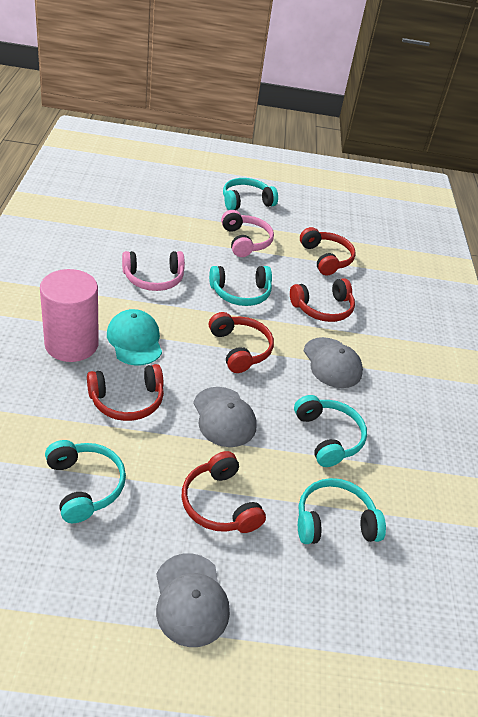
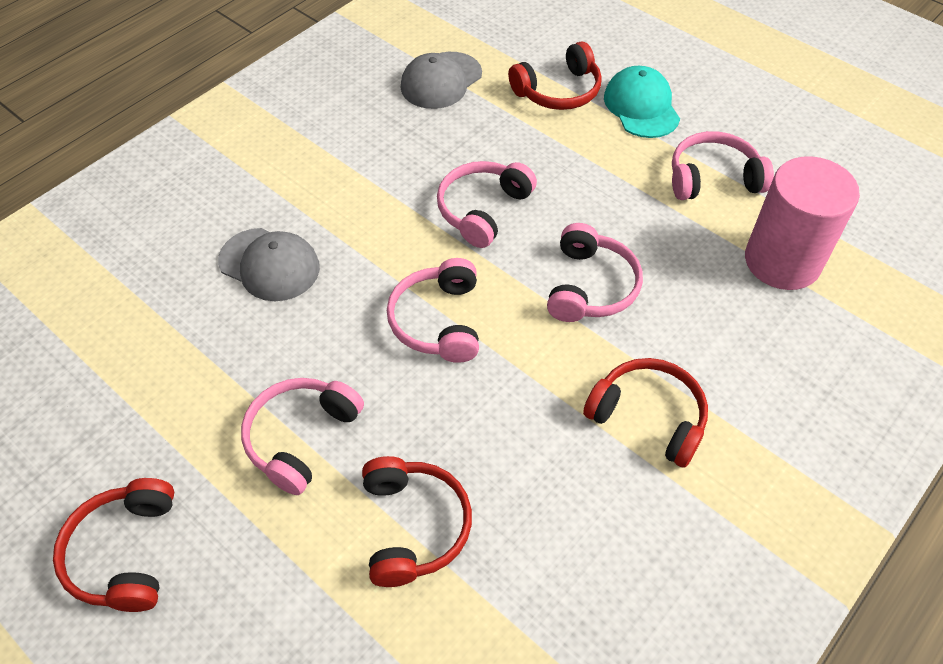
grey cap: [156,553,230,647] [193,387,256,447] [304,337,363,388] = 3 -> [218,228,320,301] [401,52,482,109] = 2
pink headphones: [122,251,185,291] [221,210,274,257] = 2 -> [241,378,364,495] [387,258,479,363] [437,161,537,248] [547,223,643,322] [672,131,774,200] = 5
red headphones: [87,364,164,421] [182,451,266,533] [209,312,274,373] [290,278,355,322] [300,227,356,275] = 5 -> [53,478,174,612] [362,456,472,587] [508,41,602,110] [583,358,708,468] = 4
turquoise headphones: [45,440,126,523] [209,266,272,306] [223,178,278,210] [294,395,367,467] [298,478,386,544] = 5 -> none = 0

